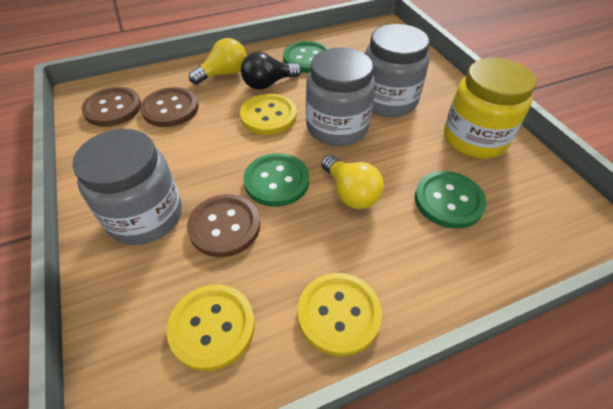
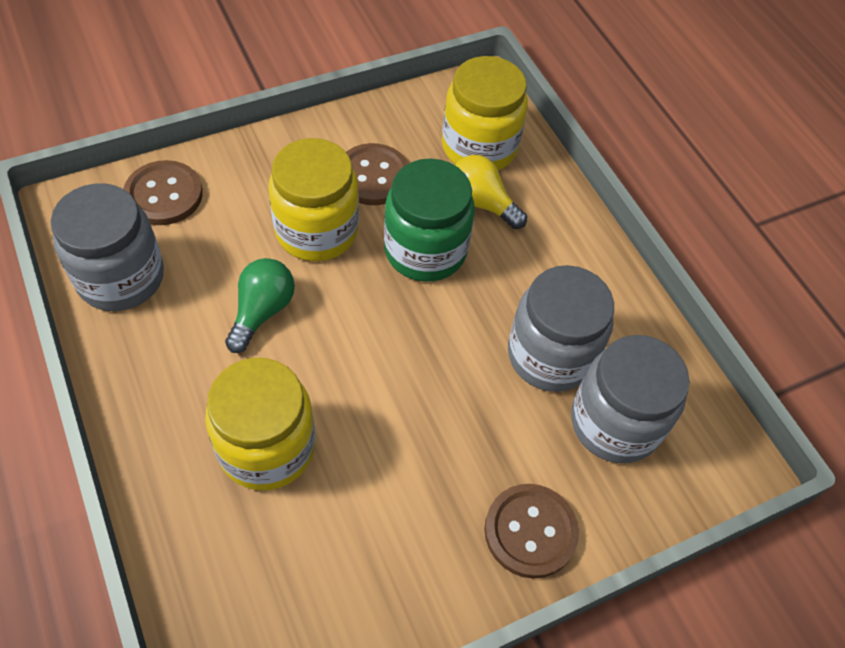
black light bulb: [241,52,301,89] = 1 -> none = 0
green button: [243,153,309,207] [283,41,329,73] [415,171,487,229] = 3 -> none = 0
green jar: none = 0 -> [384,158,475,282] = 1
green light bulb: none = 0 -> [225,258,295,353] = 1
yellow button: [167,284,255,371] [240,94,297,135] [297,273,382,356] = 3 -> none = 0
yellow jar: [444,58,536,159] = 1 -> [205,358,315,491] [269,138,359,261] [442,56,528,170] = 3
yellow light bulb: [189,38,246,85] [321,155,384,209] = 2 -> [455,155,527,229] = 1

